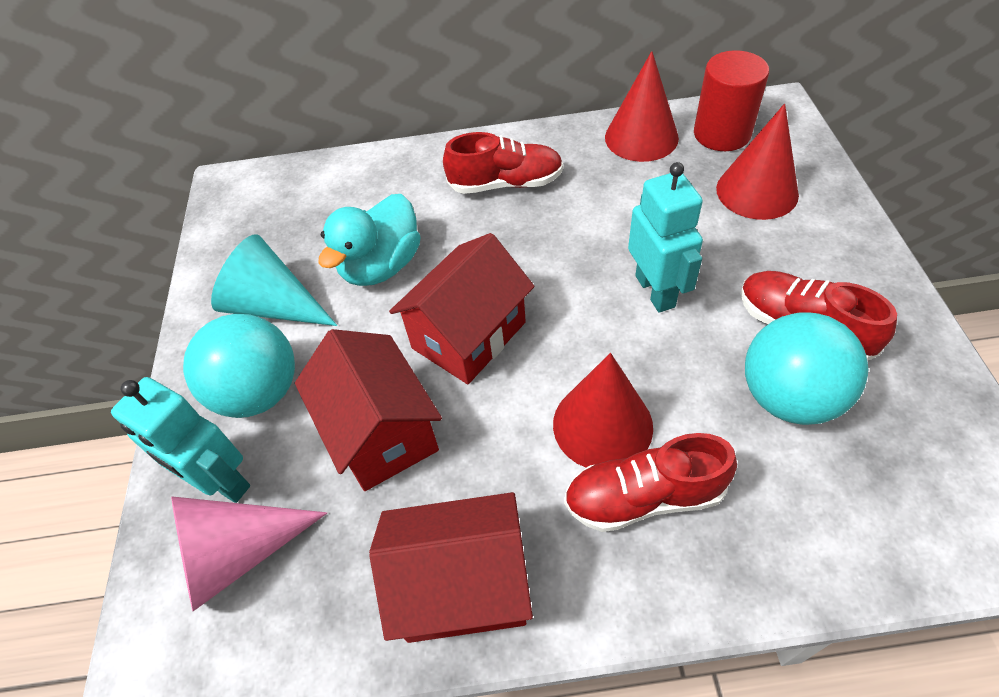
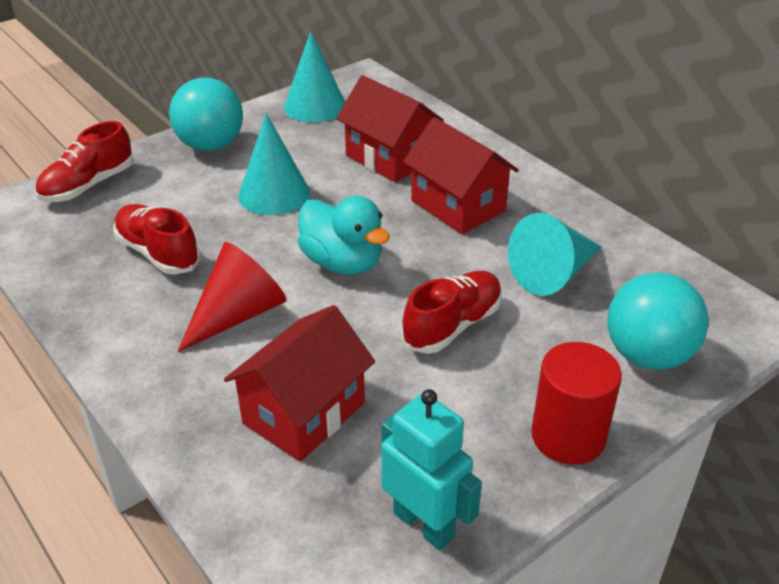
pink cone: [171,496,327,611] = 1 -> none = 0
red cone: [553,353,653,468] [605,51,679,162] [716,103,799,220] = 3 -> [177,242,287,352] = 1
turquoise cone: [211,234,338,326] = 1 -> [238,113,310,215] [284,31,345,122] [508,213,601,296] = 3
turquoise robot: [111,377,250,503] [628,162,703,313] = 2 -> [381,389,482,550] = 1

